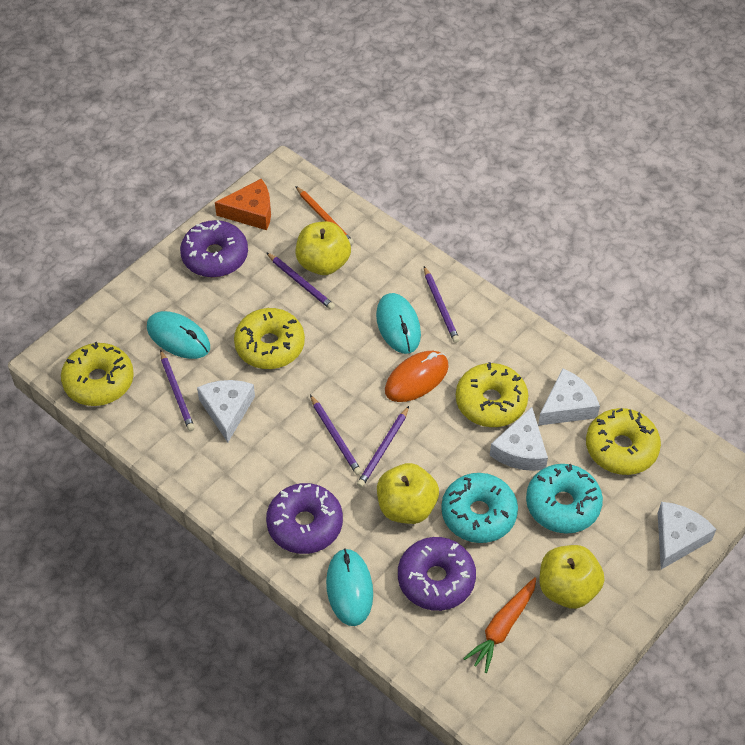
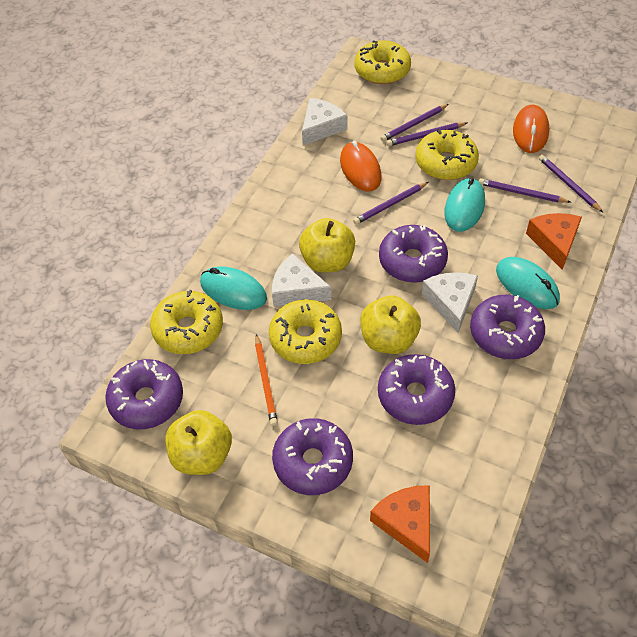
orange carrot: [463,577,536,673] = 1 -> none = 0
orange cheese: [215,179,271,230] = 1 -> [370,485,430,563] [526,213,582,270] = 2
orange mouse: [385,351,449,402] = 1 -> [340,140,382,192] [513,105,549,153] = 2
purple donut: [180,220,248,277] [266,483,343,554] [398,537,476,611] = 3 -> [105,359,183,429] [272,418,353,495] [378,354,455,425] [379,225,448,283] [470,295,545,359] = 5
turquoise donut: [441,473,518,543] [526,464,603,534] = 2 -> none = 0
white cheese: [197,380,255,443] [490,407,548,471] [538,369,600,426] [658,502,716,569] = 4 -> [272,253,331,307] [302,98,347,145] [422,272,478,333] = 3

